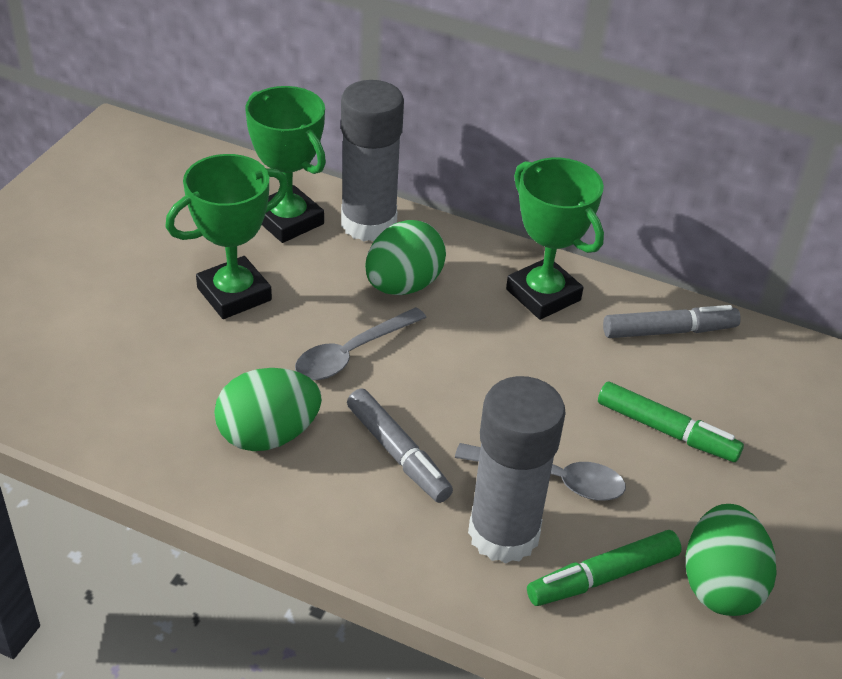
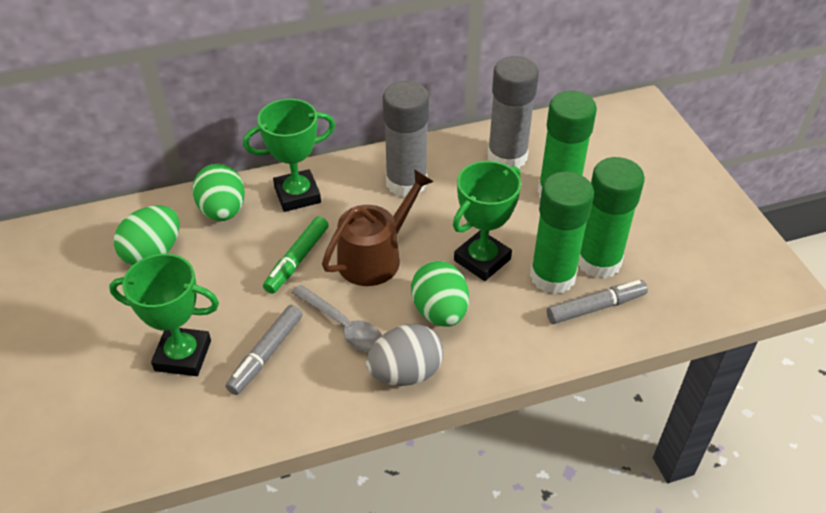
brown watering can: none = 0 -> [322,169,434,286] = 1
green glue stick: none = 0 -> [530,172,594,294] [538,91,597,198] [578,157,645,279] = 3
green marker: [527,530,682,606] [598,382,744,462] = 2 -> [263,216,329,294] = 1
grey egg: none = 0 -> [366,324,443,386] = 1
grey spoon: [295,307,427,380] [455,443,626,500] = 2 -> [292,285,382,352] = 1

